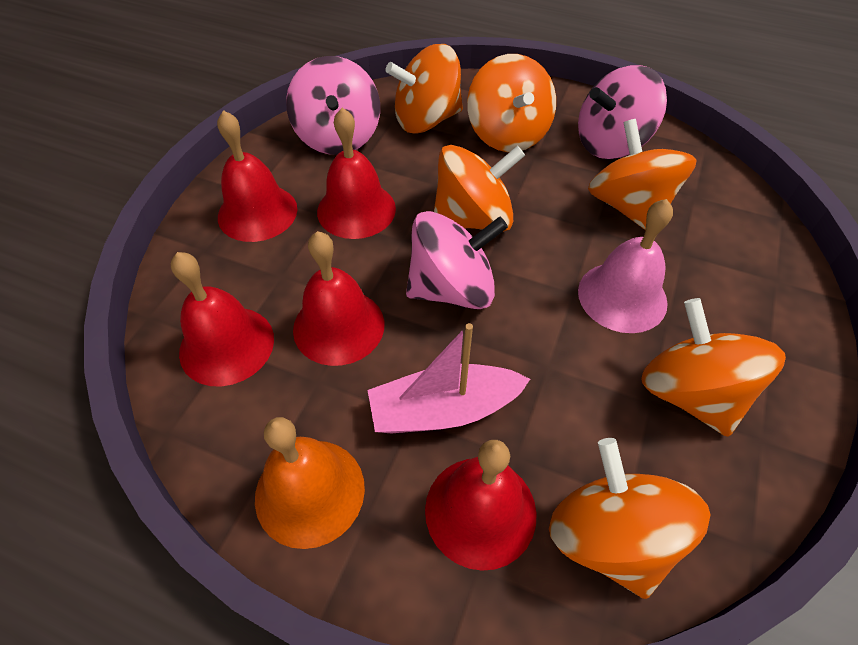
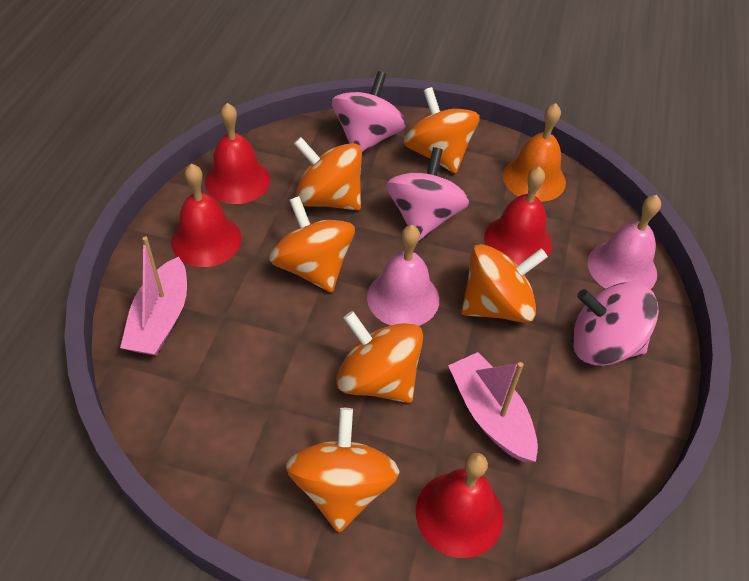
pink bell: [578,199,673,333] = 1 -> [367,225,439,326] [588,195,661,289] = 2
pink boat: [368,323,530,433] = 1 -> [120,237,187,356] [448,352,538,462] = 2
red bell: [171,252,274,386] [217,110,297,242] [293,231,384,366] [317,108,396,239] [425,440,537,571] = 5 -> [171,164,242,267] [205,103,270,204] [416,453,503,558] [484,166,552,266] = 4

